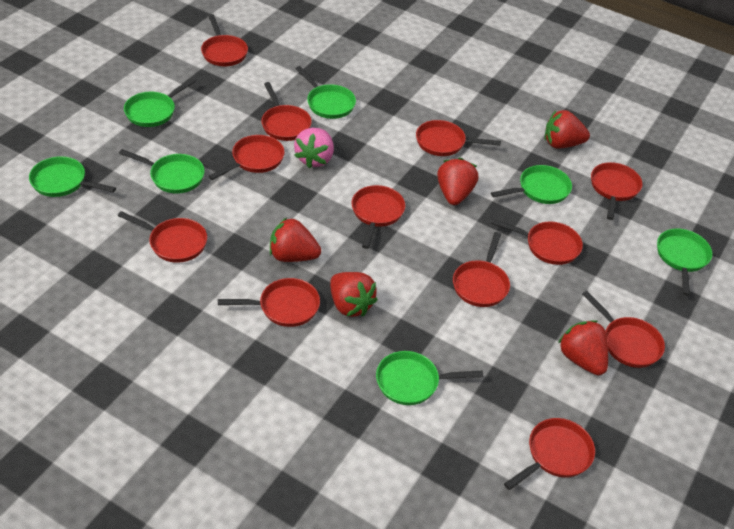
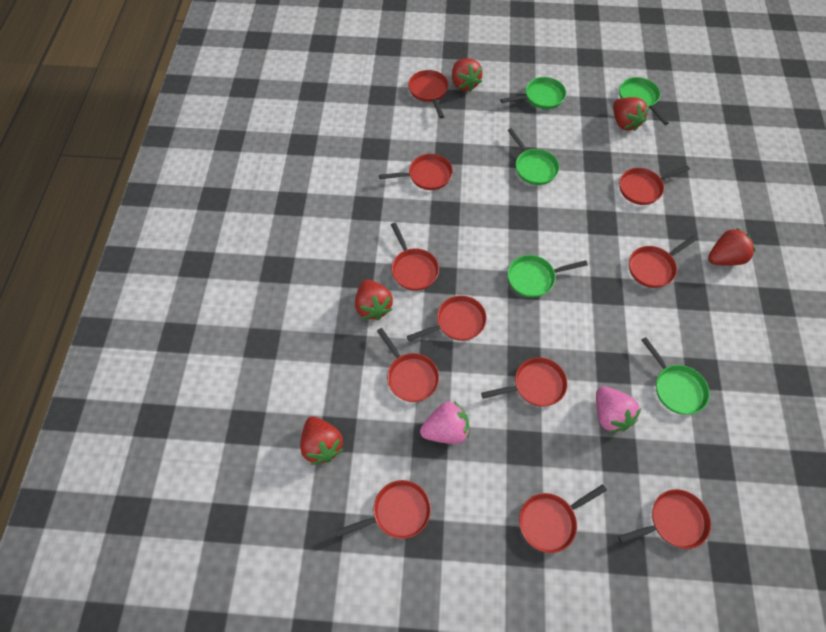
green pan: [29,156,116,197] [119,149,205,193] [124,78,196,127] [295,66,356,119] [376,351,483,405] [491,165,572,204] [657,229,712,296] = 7 -> [500,77,566,109] [507,128,559,185] [508,255,588,298] [619,77,669,125] [642,337,710,414] = 5
pink strawberry: [294,128,334,168] = 1 -> [420,401,469,444] [596,386,641,433] = 2
red pan: [118,211,207,263] [201,14,248,66] [208,135,285,180] [218,278,320,327] [261,82,312,141] [352,185,405,249] [416,120,501,156] [453,232,510,307] [491,219,583,265] [504,418,595,490] [582,291,665,368] [591,162,642,220] = 12 -> [335,480,431,539] [377,328,439,402] [379,154,453,190] [391,223,439,291] [407,296,487,341] [408,70,449,118] [481,357,568,406] [519,484,607,553] [618,489,711,549] [619,166,690,205] [629,236,697,288] = 11

